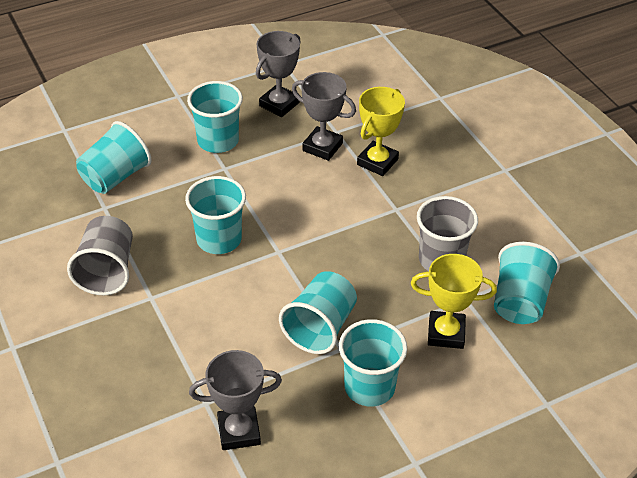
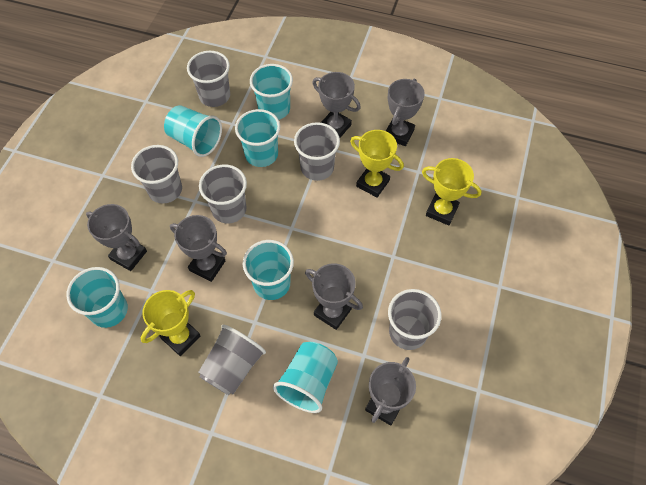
grey cup: [67,216,133,295] [417,196,478,271] = 2 -> [131,145,182,204] [187,51,230,107] [198,325,266,395] [199,165,247,224] [294,122,340,181] [388,289,441,350] = 6
grey trophy: [189,350,282,450] [256,31,301,117] [292,72,356,161] = 3 -> [86,204,147,271] [170,215,227,282] [305,263,363,330] [312,72,361,138] [365,357,416,426] [386,78,425,146] = 6
yellow trophy: [357,87,405,176] [411,254,497,349] = 2 -> [141,290,200,356] [350,130,404,197] [422,158,482,225] = 3

